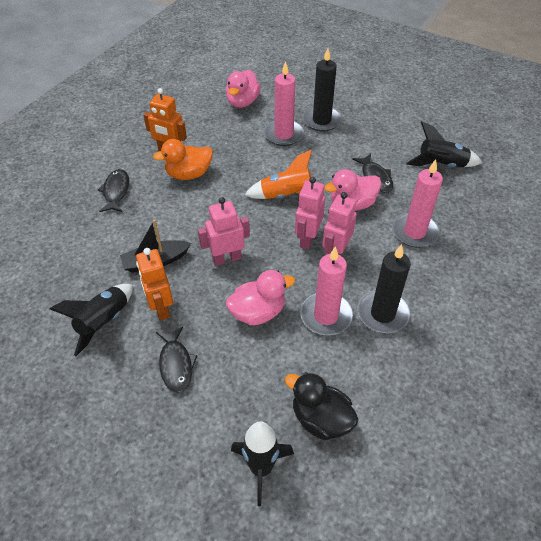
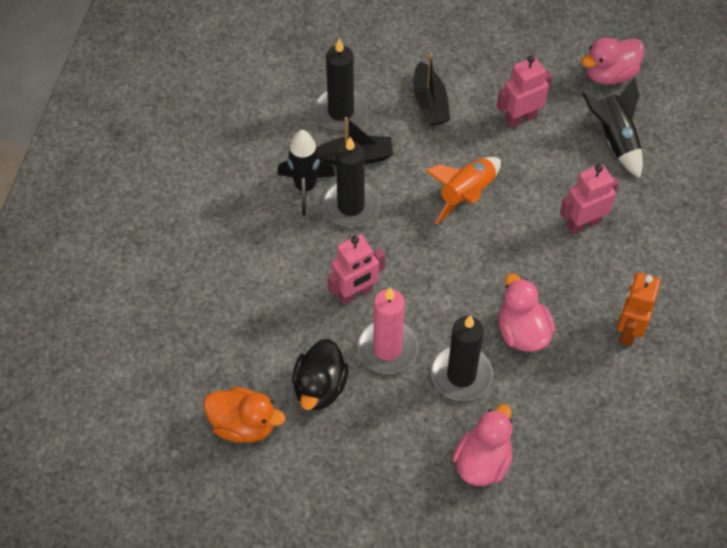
black boat: [120,219,191,273] = 1 -> [317,117,393,165] [413,54,450,126] = 2
black candle: [303,48,342,132] [358,244,411,333] = 2 -> [314,38,368,131] [322,137,380,227] [431,315,493,401] = 3
black fish: [98,169,129,212] [156,327,197,393] [352,154,393,193] = 3 -> none = 0
black rocket: [50,284,133,356] [231,421,294,506] [406,122,482,167] = 3 -> [277,130,335,216] [582,77,643,178] = 2
orange robot: [136,248,173,320] [144,88,187,151] = 2 -> [617,273,660,346] = 1
pink candle: [264,61,304,146] [300,246,353,335] [392,159,443,248] = 3 -> [357,288,419,374] = 1

